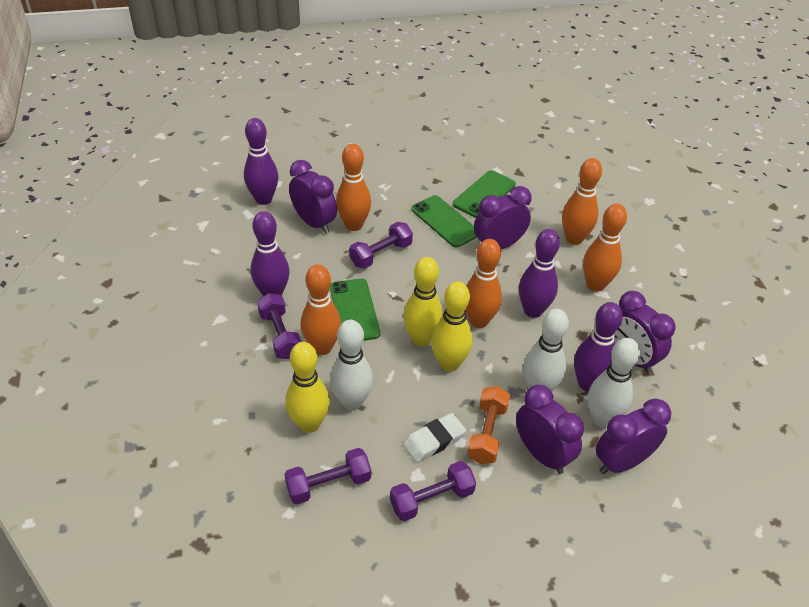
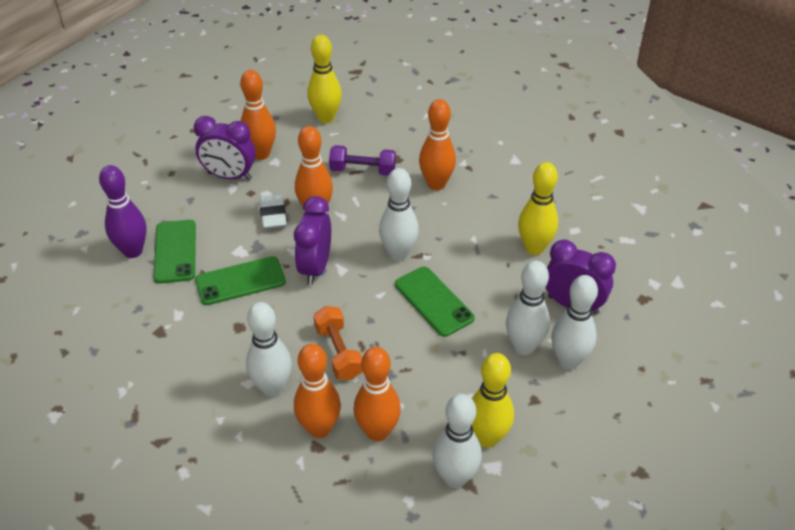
purple bowling pin: [244,118,278,205] [251,211,289,296] [519,229,560,318] [574,302,623,392] = 4 -> [99,165,147,258] = 1
purple clock: [289,160,337,234] [474,186,532,249] [516,385,584,474] [596,398,671,474] [614,291,676,374] = 5 -> [194,116,256,180] [294,196,331,285] [545,240,616,314] = 3
purple dumbbell: [257,293,301,359] [285,448,371,504] [349,222,413,269] [390,461,476,521] = 4 -> [329,145,396,176] = 1
white bowling pin: [330,320,373,410] [523,309,569,391] [588,338,640,428] = 3 -> [246,302,292,397] [379,168,419,261] [433,394,482,488] [506,261,550,355] [551,275,598,370] = 5

